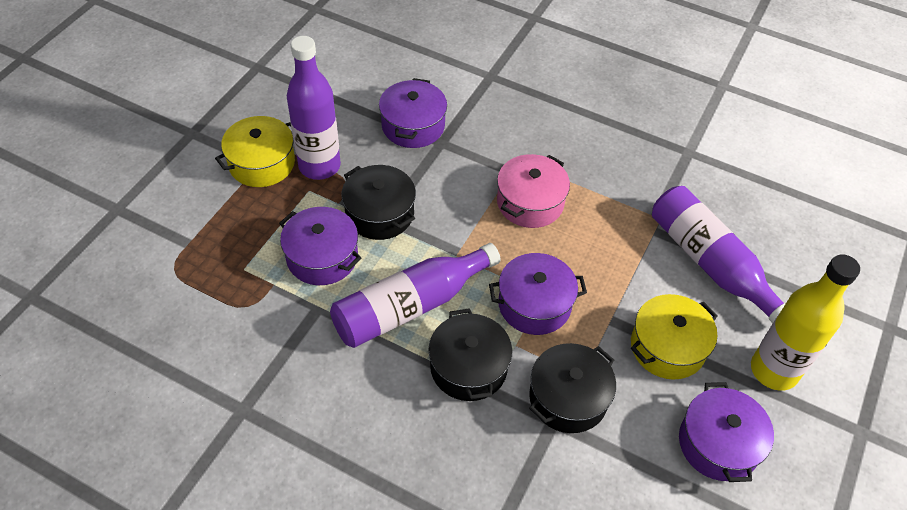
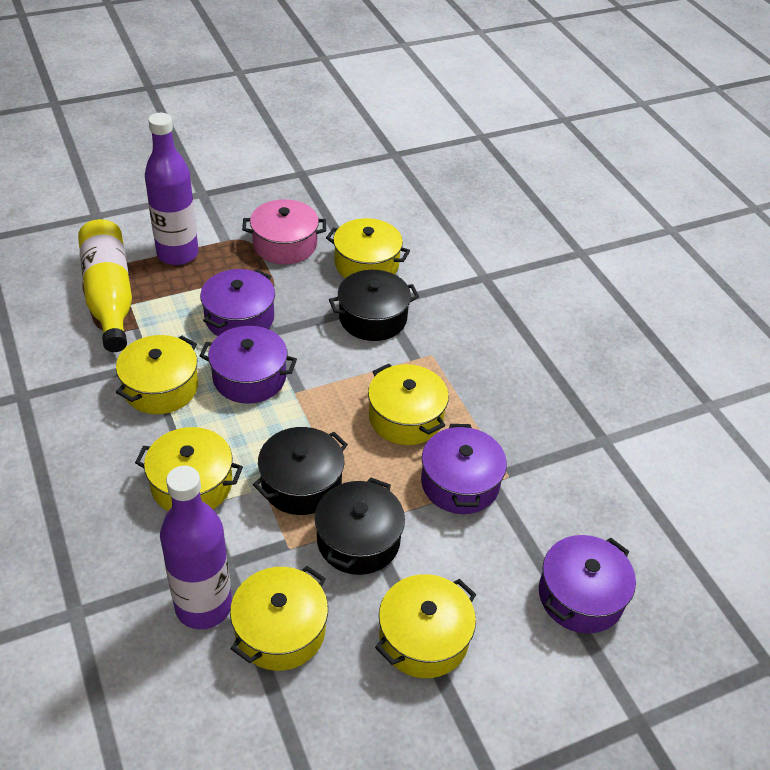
purple bottle: [287,36,341,180] [330,243,501,348] [652,186,786,323] = 3 -> [145,113,199,265] [160,466,232,629] = 2
yellow pot: [215,116,295,187] [631,294,718,380] = 2 -> [116,335,198,414] [135,427,243,511] [230,566,328,671] [326,218,410,278] [368,364,449,445] [375,574,476,678] = 6

